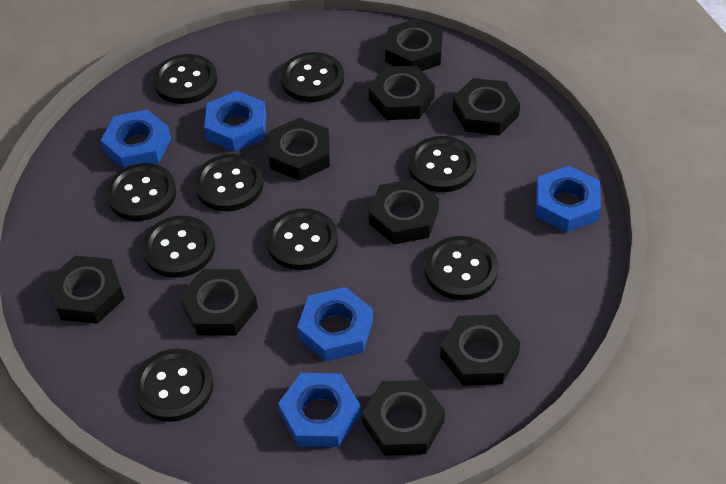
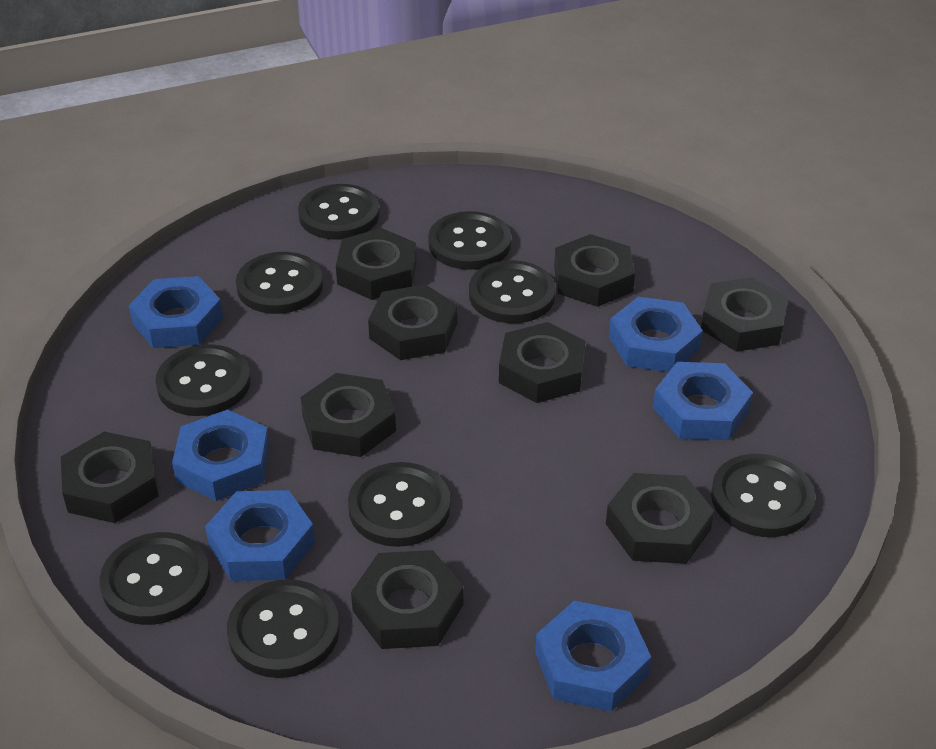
blue nut: [101,110,171,169] [204,91,266,152] [278,373,361,447] [297,287,373,361] [535,166,601,233] = 5 -> [129,276,223,348] [172,409,270,501] [205,490,315,581] [535,601,651,712] [609,297,703,372] [653,362,753,440] = 6

